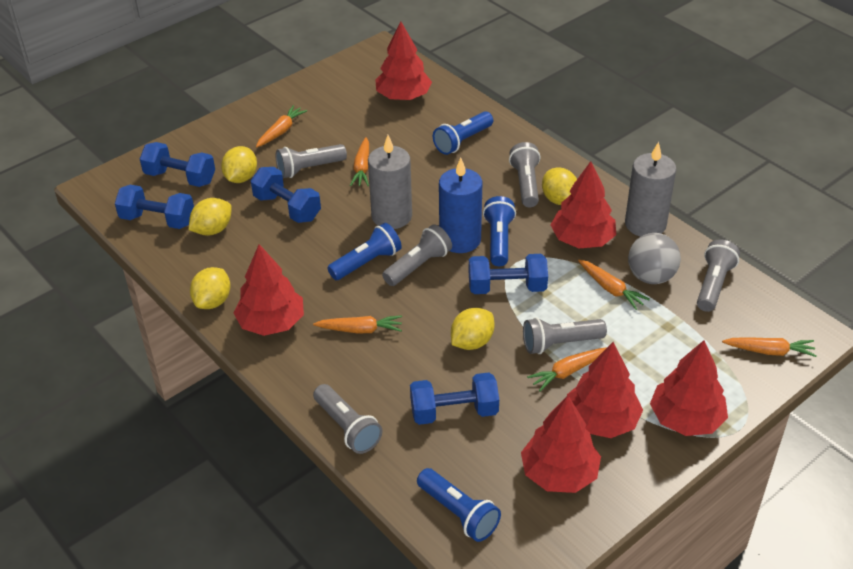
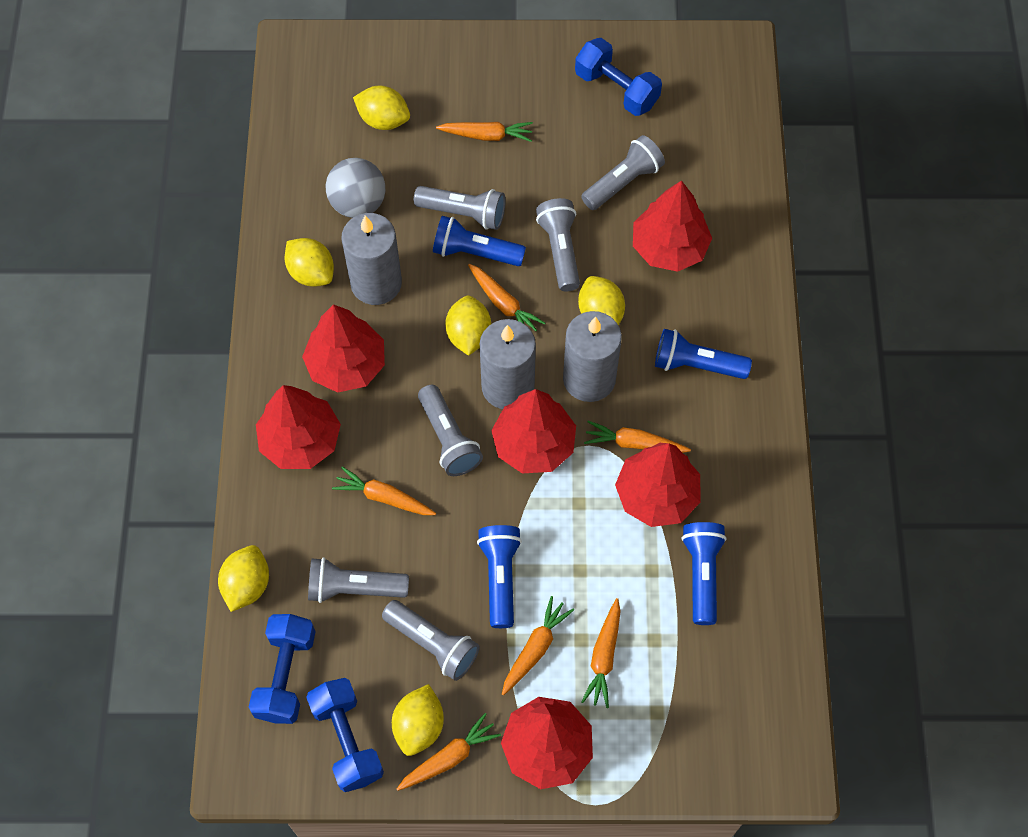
blue candle: [439,158,483,253] = 1 -> none = 0
blue dumbbell: [115,185,194,229] [140,142,215,187] [251,167,321,223] [410,372,499,425] [469,254,548,294] = 5 -> [249,614,316,724] [306,678,384,792] [575,38,662,116] = 3
grey candle: [368,135,412,229] [625,142,677,237] = 2 -> [341,213,402,305] [480,319,536,409] [563,311,622,402] = 3
orange carrot: [256,105,307,147] [313,315,402,334] [350,137,369,186] [527,347,607,392] [578,260,650,310] [722,337,817,357] = 6 -> [332,466,436,515] [397,713,501,791] [436,122,533,142] [468,264,545,331] [502,596,574,695] [581,598,621,708] [584,420,691,453] = 7
yellow lemon: [189,198,232,236] [190,267,230,309] [221,146,257,183] [451,308,494,350] [542,167,577,205] = 5 -> [218,545,269,612] [284,238,334,287] [353,86,410,130] [392,684,444,756] [445,296,491,356] [578,276,625,326] = 6

